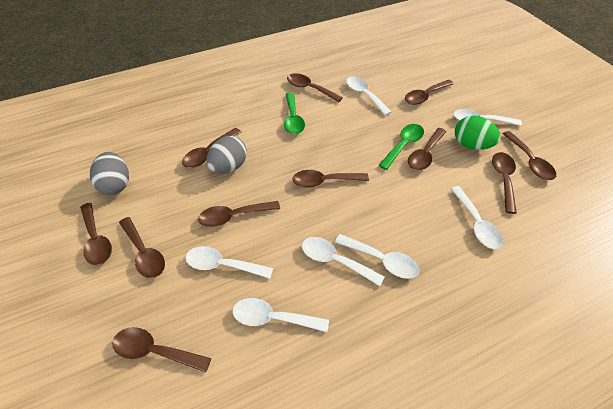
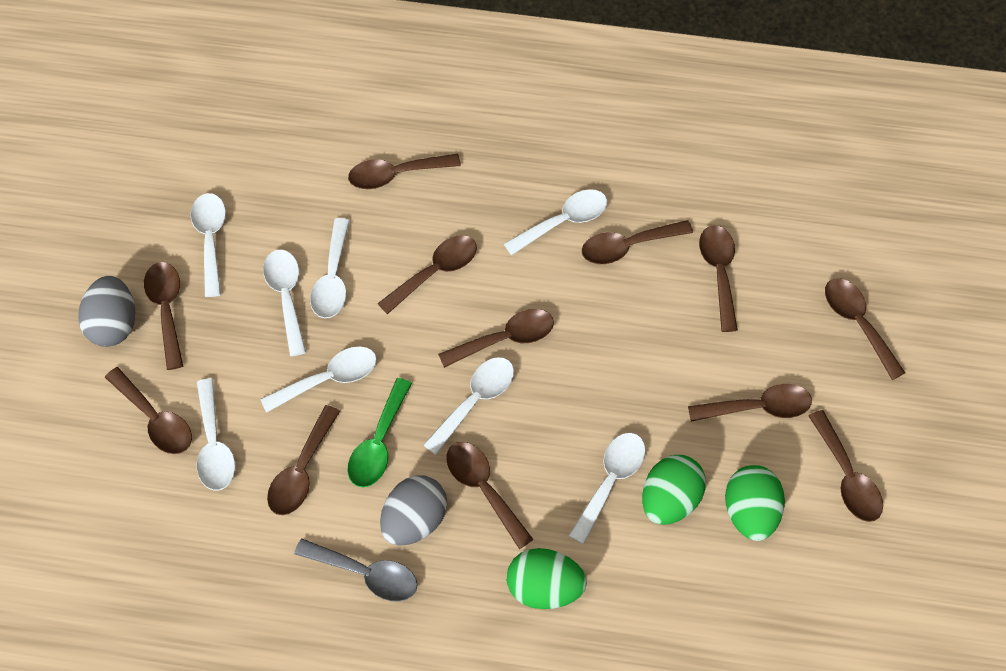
brown spoon: [80,203,112,265] [112,327,211,372] [119,217,165,278] [182,128,241,168] [198,201,280,227] [287,73,343,102] [292,170,369,188] [405,80,454,105] [408,128,446,170] [492,152,517,214] [503,131,556,180] = 11 -> [105,367,192,454] [144,262,183,370] [267,405,340,515] [348,154,461,189] [377,235,477,314] [438,309,554,368] [446,442,534,549] [582,220,693,264] [688,384,812,422] [699,225,738,332] [809,410,883,522] [825,278,905,380] = 12
green egg: [455,116,501,150] = 1 -> [507,548,587,609] [642,455,706,525] [725,465,785,541] = 3
green spoon: [284,92,305,134] [379,124,424,170] = 2 -> [348,378,412,487] = 1
grey spoon: none = 0 -> [294,539,417,601] = 1
white spoon: [186,246,273,279] [232,298,329,332] [302,237,385,286] [335,234,419,279] [346,76,391,116] [451,186,503,249] [453,109,522,126] = 7 -> [191,193,226,297] [197,378,235,490] [260,347,377,413] [263,250,306,356] [310,218,350,318] [423,357,514,455] [504,189,607,255] [569,433,646,544] = 8

